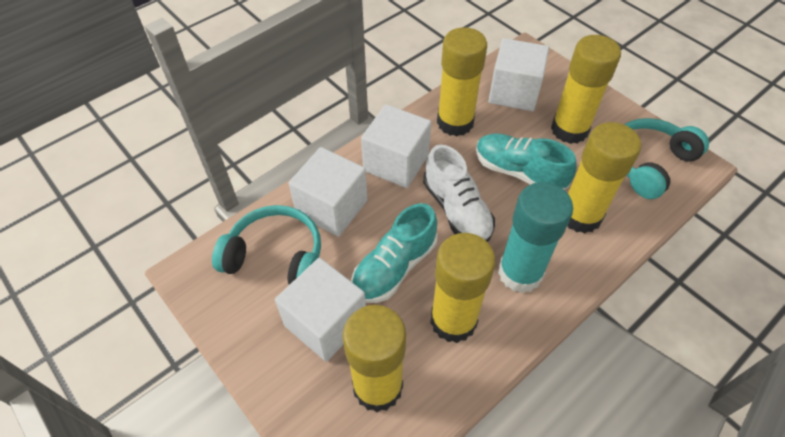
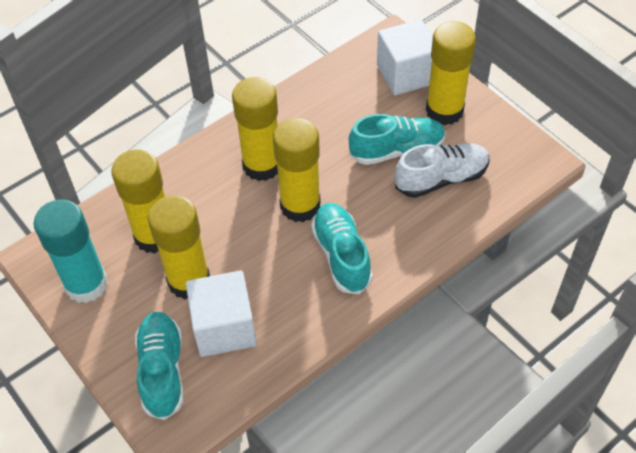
turquoise headphones: [212,205,321,285] [624,118,709,199] = 2 -> none = 0
turquoise shoe: [351,203,438,303] [476,134,577,190] = 2 -> [135,312,184,420] [311,203,373,294] [349,114,446,165] = 3
white cube: [275,258,366,362] [289,147,367,237] [361,104,431,188] [489,38,549,111] = 4 -> [186,270,257,357] [377,19,433,95] = 2

